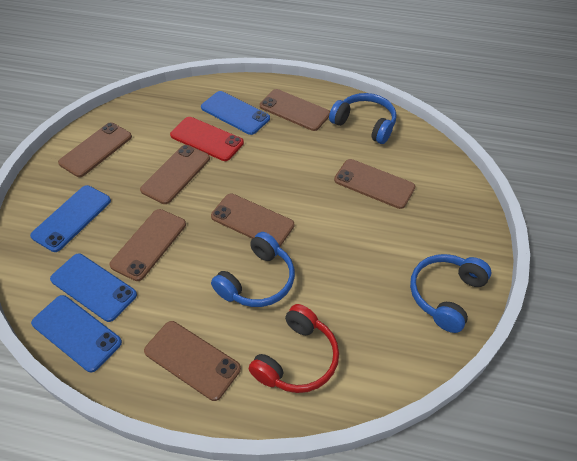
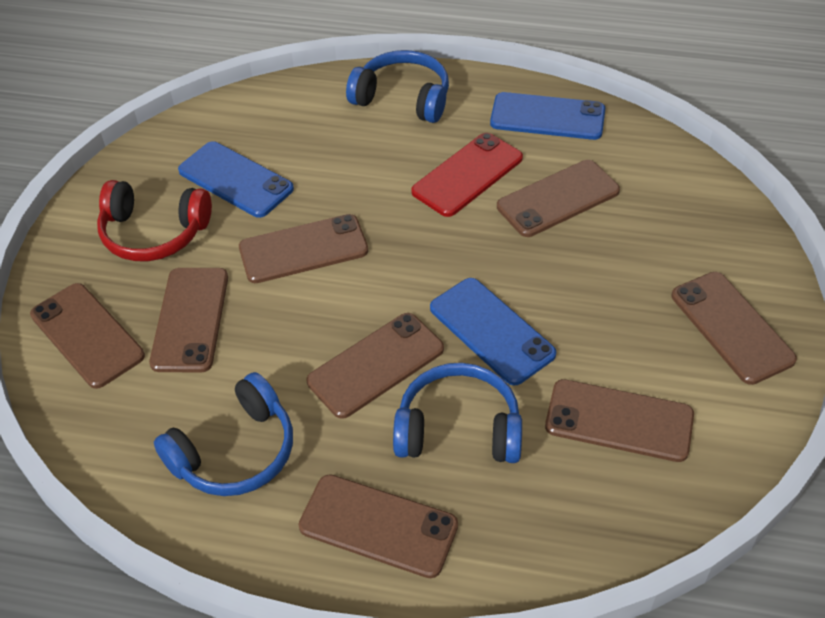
blue phone: [30,185,111,252] [31,295,122,372] [50,254,137,322] [201,91,270,135] = 4 -> [178,141,294,218] [430,278,556,385] [490,92,605,140] = 3
brown phone: [58,123,132,177] [109,209,186,281] [140,145,210,204] [144,321,241,401] [211,194,294,246] [260,89,330,131] [334,159,415,209] = 7 -> [30,283,145,389] [149,268,228,372] [239,214,368,283] [298,474,458,578] [307,313,444,419] [497,160,620,237] [545,379,694,462] [672,272,797,385] = 8

